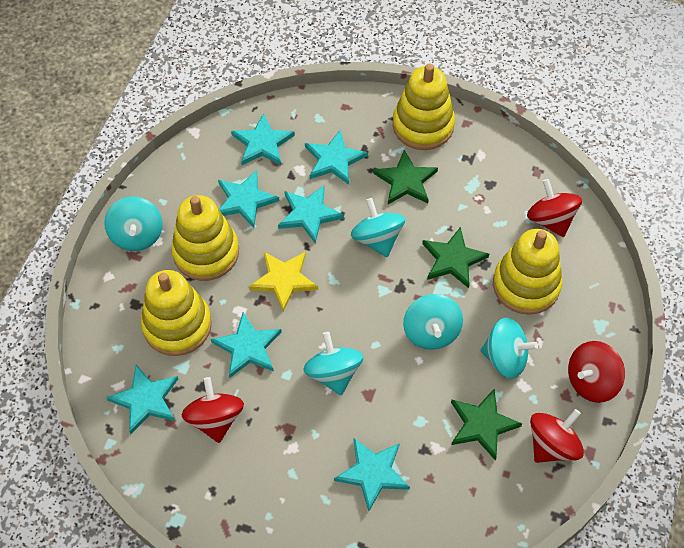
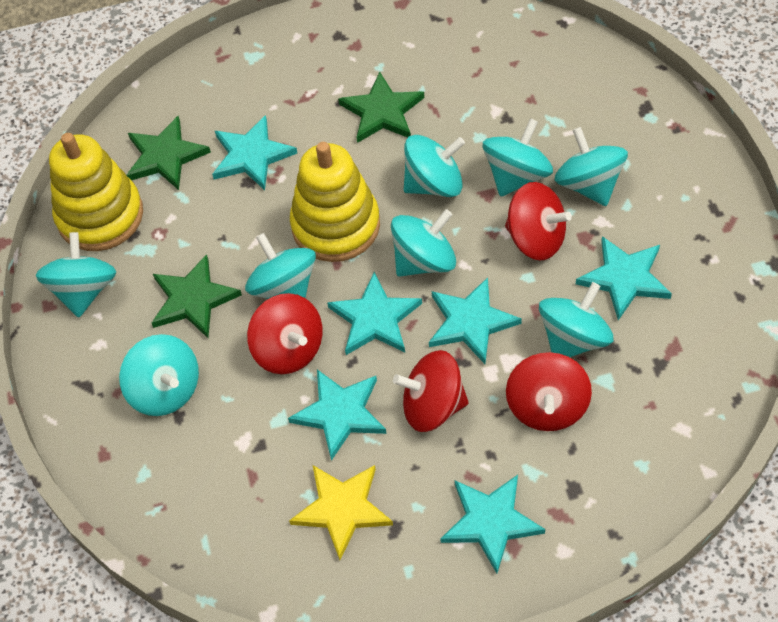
turquoise spinning top: [104,196,163,251] [303,332,363,395] [351,198,405,257] [403,294,463,350] [481,318,538,379] = 5 -> [36,232,116,318] [119,334,199,416] [245,233,316,299] [391,209,456,277] [404,135,465,197] [483,118,553,197] [539,282,613,357] [554,127,628,206] = 8
turquoise star: [106,364,178,434] [211,312,282,378] [218,170,279,228] [231,113,295,165] [278,185,344,243] [305,130,368,185] [334,438,410,511] = 7 -> [212,115,297,190] [288,369,387,461] [327,272,422,355] [429,277,522,364] [440,475,545,573] [576,236,672,320] = 6
yellow stacking toy: [141,270,212,356] [171,195,239,281] [392,64,455,150] [493,229,562,315] = 4 -> [49,133,143,251] [290,142,380,262] = 2

